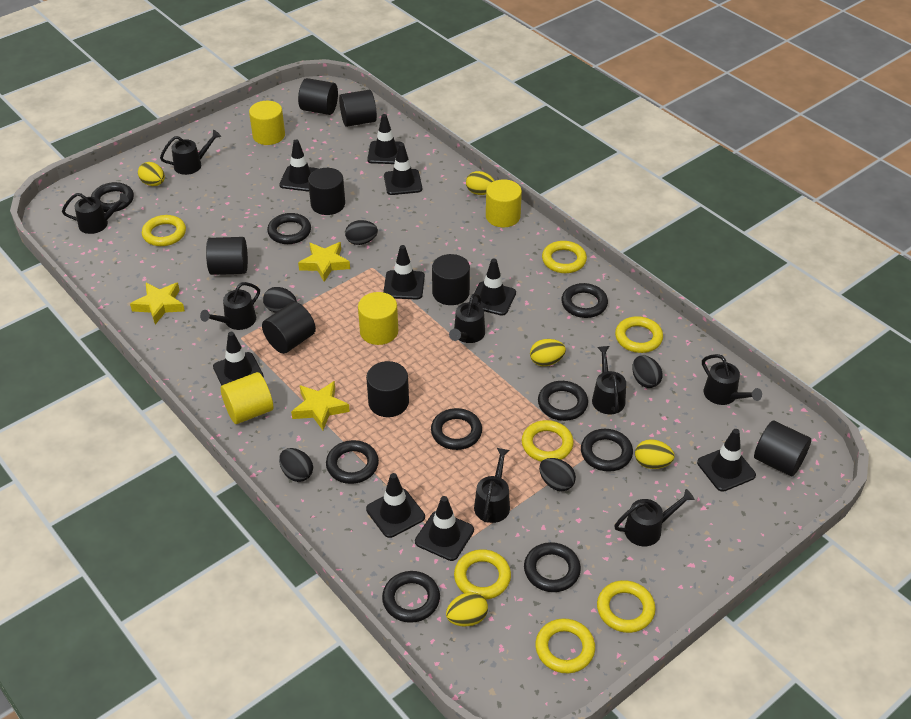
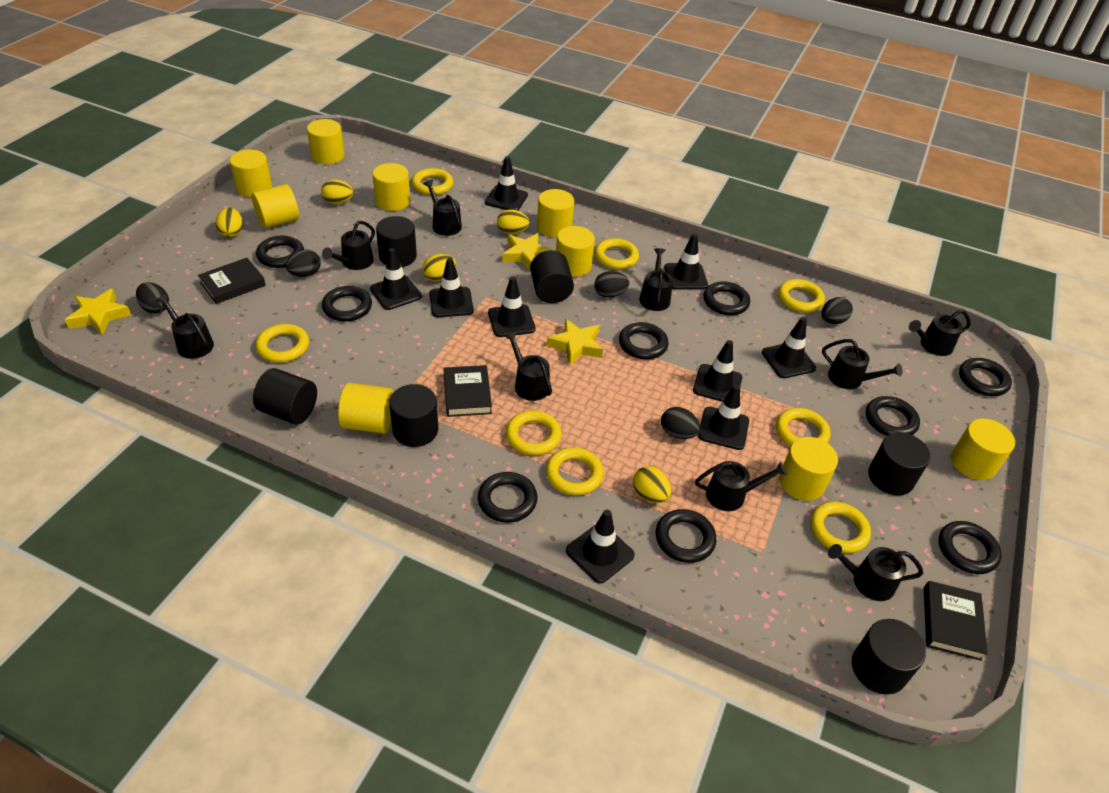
black book: none = 0 -> [198,258,266,304] [444,365,492,417] [924,581,988,661] = 3
black cylinder: [206,237,248,275] [262,302,316,354] [298,78,338,115] [308,168,345,215] [339,90,377,127] [366,361,409,417] [432,254,470,305] [754,421,811,476] = 8 -> [253,368,317,425] [376,216,417,267] [389,384,438,447] [530,250,574,303] [852,619,926,695] [868,432,930,496] = 6
black watering can: [62,193,129,234] [160,130,221,175] [200,282,260,330] [449,293,485,343] [474,448,510,523] [592,346,626,414] [614,489,695,546] [702,354,762,405] = 8 -> [156,294,214,359] [322,221,375,270] [423,179,462,236] [504,331,552,401] [639,248,673,311] [695,461,787,511] [822,339,902,389] [828,544,923,601] [909,309,971,356] = 9
yellow cylinder: [221,372,273,424] [249,101,285,145] [358,292,398,345] [486,180,522,227] = 4 -> [230,149,272,197] [252,184,299,228] [307,119,345,164] [338,383,394,434] [372,163,410,211] [537,189,574,238] [556,226,595,277] [779,437,838,501] [951,419,1015,480] = 9
yellow ring: [142,215,186,246] [454,549,511,600] [522,420,574,462] [535,618,595,673] [542,241,587,273] [597,580,656,633] [615,316,663,353] = 7 -> [255,324,309,363] [411,168,453,195] [506,410,562,455] [546,447,604,495] [595,238,639,270] [776,408,830,446] [778,279,825,312] [810,501,871,554] = 8

